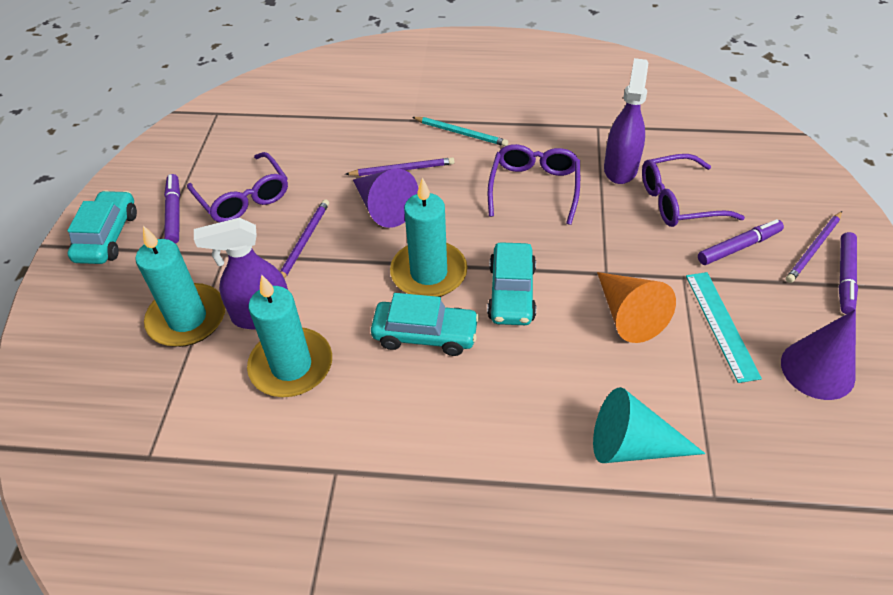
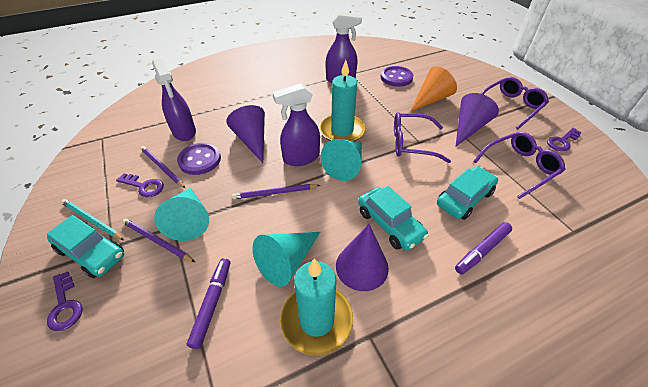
purple button: none = 0 -> [177,143,221,175] [381,66,413,87] = 2
purple cone: [353,169,419,228] [781,309,856,400] = 2 -> [226,105,265,163] [336,224,389,291] [455,93,499,147] = 3
purple key: none = 0 -> [47,271,83,331] [116,173,164,197] [547,128,582,151] = 3
purple marker: [164,174,180,244] [698,219,784,265] [839,232,858,314] = 3 -> [187,258,230,349] [455,222,512,274] = 2
purple spray bottle: [194,218,288,329] [604,58,648,184] = 2 -> [152,58,196,141] [272,83,320,166] [326,12,362,83] = 3
turquoise candle: [136,226,226,347] [247,275,332,397] [390,177,467,297] = 3 -> [280,258,353,356] [319,60,366,141] = 2
turquoise cone: [593,387,706,463] = 1 -> [154,188,209,241] [252,232,320,287] [321,139,362,181] = 3
turquoise ruler: [686,272,762,383] = 1 -> none = 0

